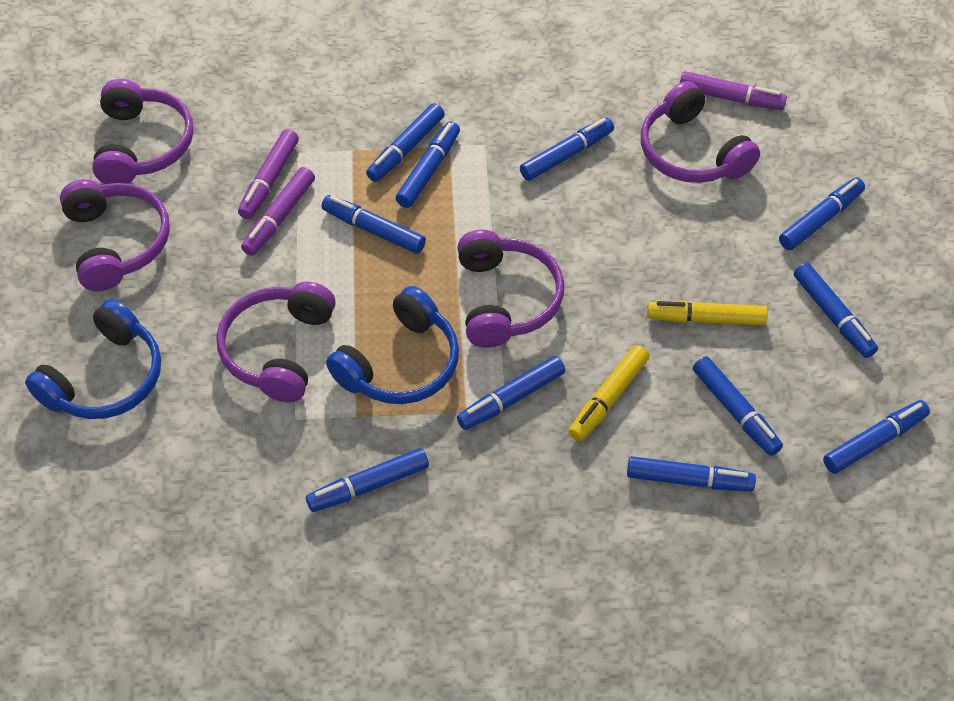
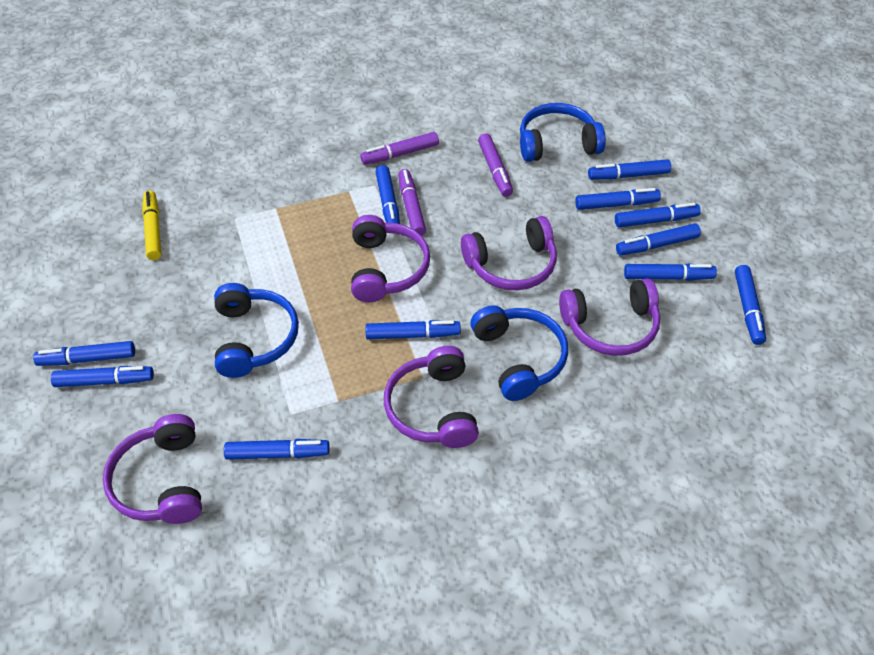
blue headphones: [25,299,161,419] [326,286,459,404] = 2 -> [214,283,299,378] [470,305,568,401] [520,103,606,162] = 3
yellow marker: [569,345,649,441] [647,301,768,326] = 2 -> [142,191,161,260] = 1

